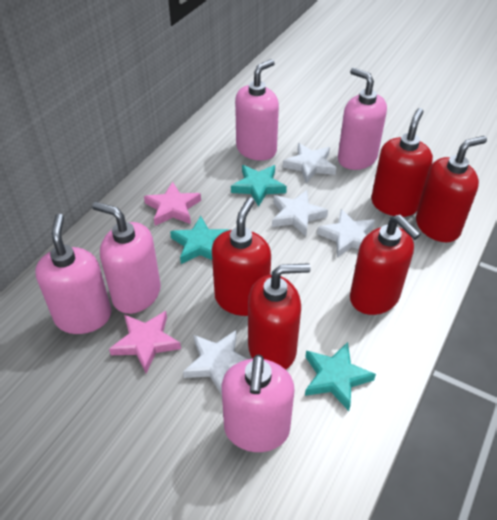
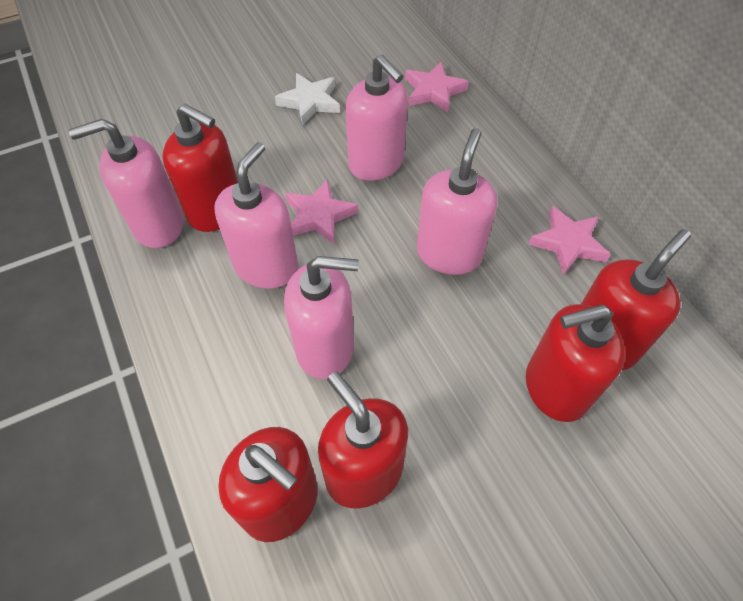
pink star: [109,311,181,373] [144,182,201,226] = 2 -> [285,179,358,244] [405,61,469,113] [528,206,611,276] = 3
turquoise star: [170,216,229,264] [231,165,287,207] [305,342,376,411] = 3 -> none = 0
white star: [183,330,247,395] [272,190,328,236] [283,143,336,183] [317,209,375,258] = 4 -> [275,73,340,125] = 1

